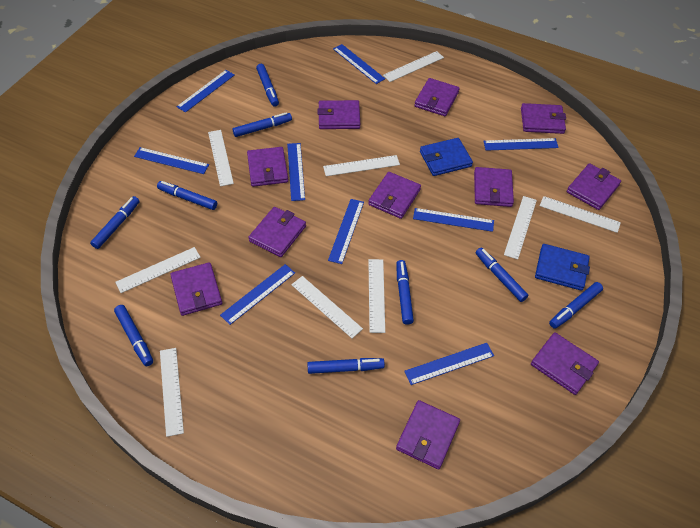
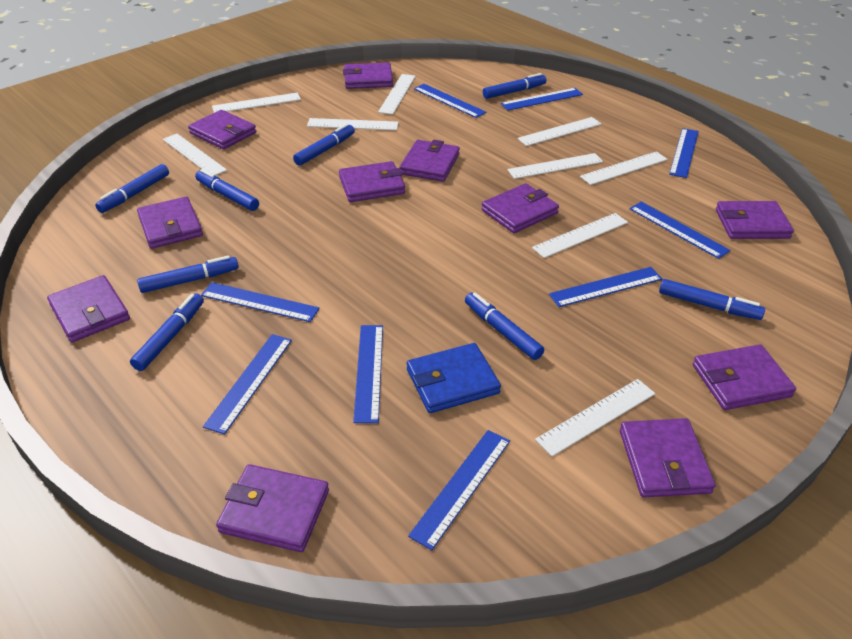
blue marker: [90,196,140,249] [114,305,153,366] [157,181,217,210] [233,112,292,137] [256,64,279,107] [307,358,385,374] [396,260,414,325] [476,247,529,302] [549,282,603,329] = 9 -> [95,164,169,213] [130,293,204,371] [137,255,239,293] [195,169,259,211] [293,124,355,166] [465,293,544,360] [483,73,547,99] [659,279,765,320] = 8
blue wallet: [420,138,473,176] [535,244,590,291] = 2 -> [407,343,501,413] = 1

